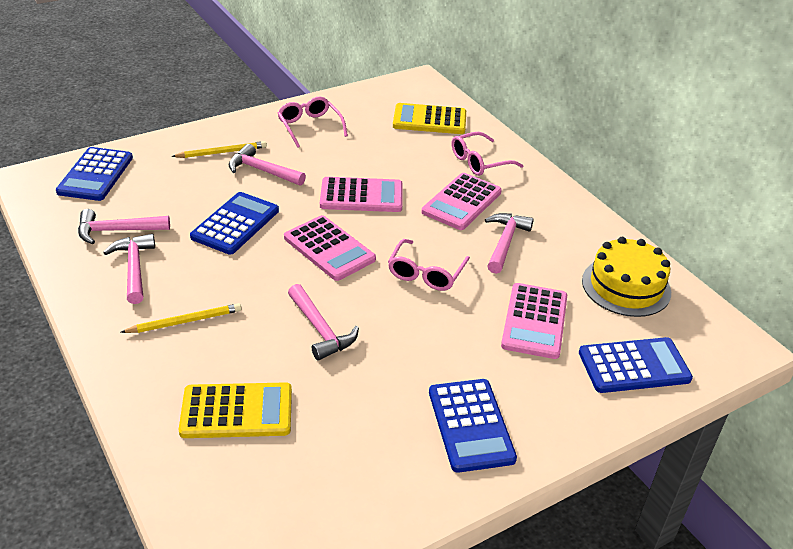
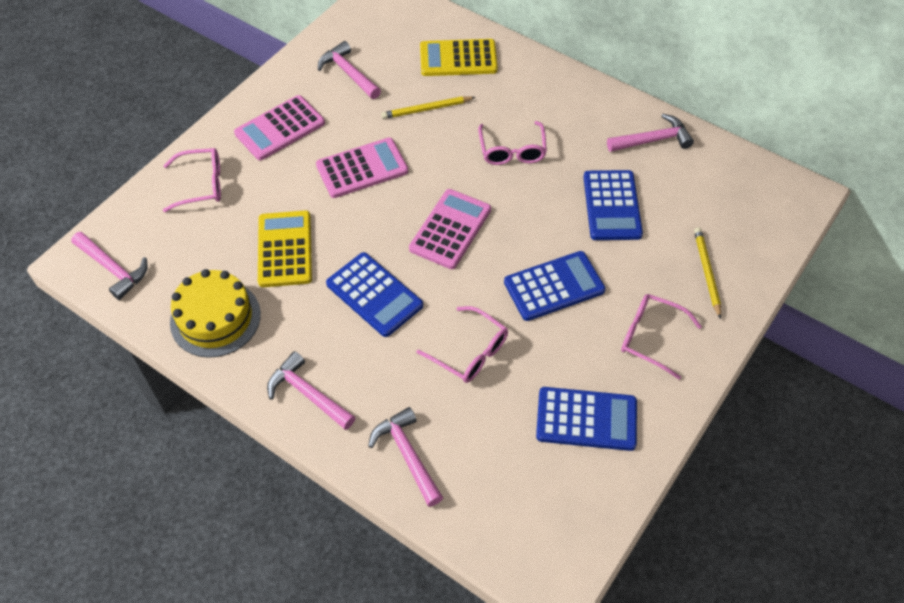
pink calculator: [284,215,376,281] [320,177,403,212] [422,173,502,230] [501,283,567,359] = 4 -> [234,95,325,160] [316,138,408,198] [409,189,491,269] = 3
pink glasses: [278,97,348,148] [388,239,470,291] [451,132,523,176] = 3 -> [163,148,221,212] [417,306,508,383] [478,121,547,165] [621,294,702,379] = 4

